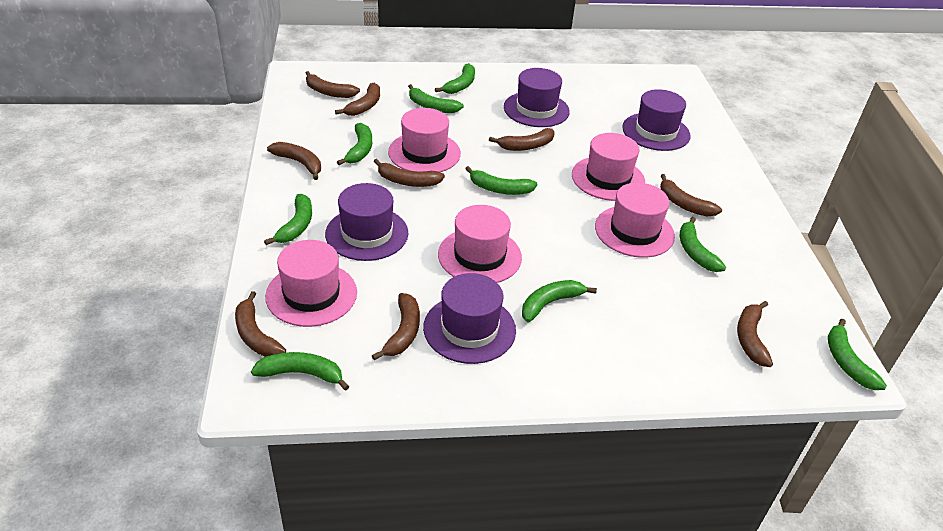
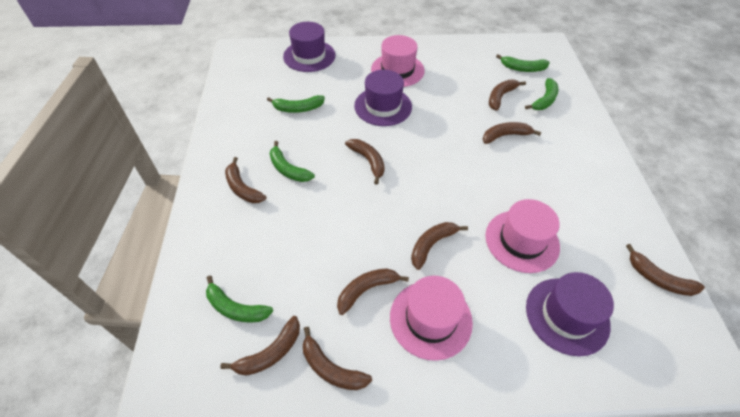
green banana: [251,352,350,391] [264,194,312,245] [337,123,372,165] [408,84,464,113] [435,63,475,94] [465,166,537,195] [522,280,597,322] [680,217,726,272] [828,319,887,390] = 9 -> [206,276,273,323] [267,95,325,113] [270,141,315,182] [496,54,550,72] [525,78,558,110] = 5
pink hat: [265,240,357,327] [388,108,461,172] [438,205,522,283] [572,133,645,201] [595,183,675,258] = 5 -> [371,35,425,87] [390,276,473,361] [485,199,560,273] = 3
purple hat: [325,183,409,261] [423,273,516,364] [504,68,570,127] [622,89,690,151] = 4 -> [283,22,336,72] [354,70,412,126] [526,272,614,356] = 3

